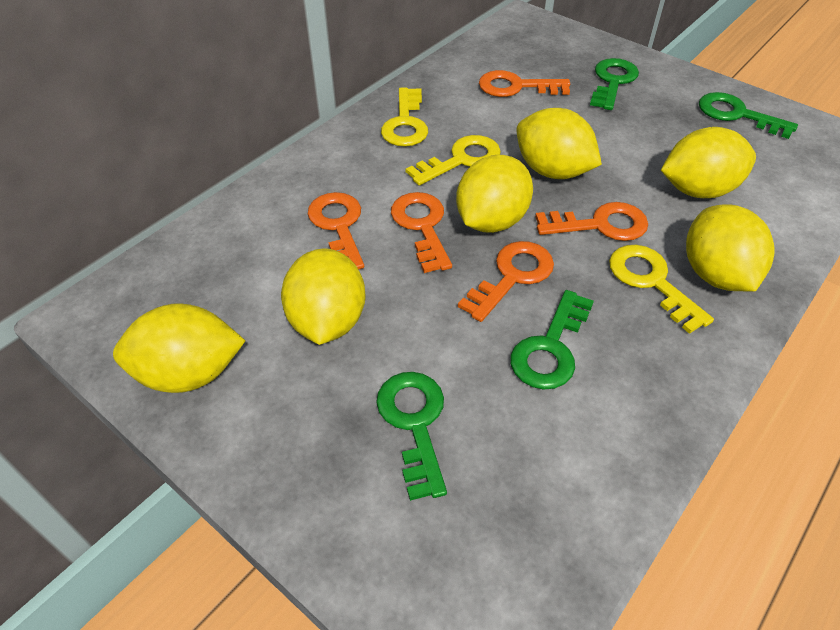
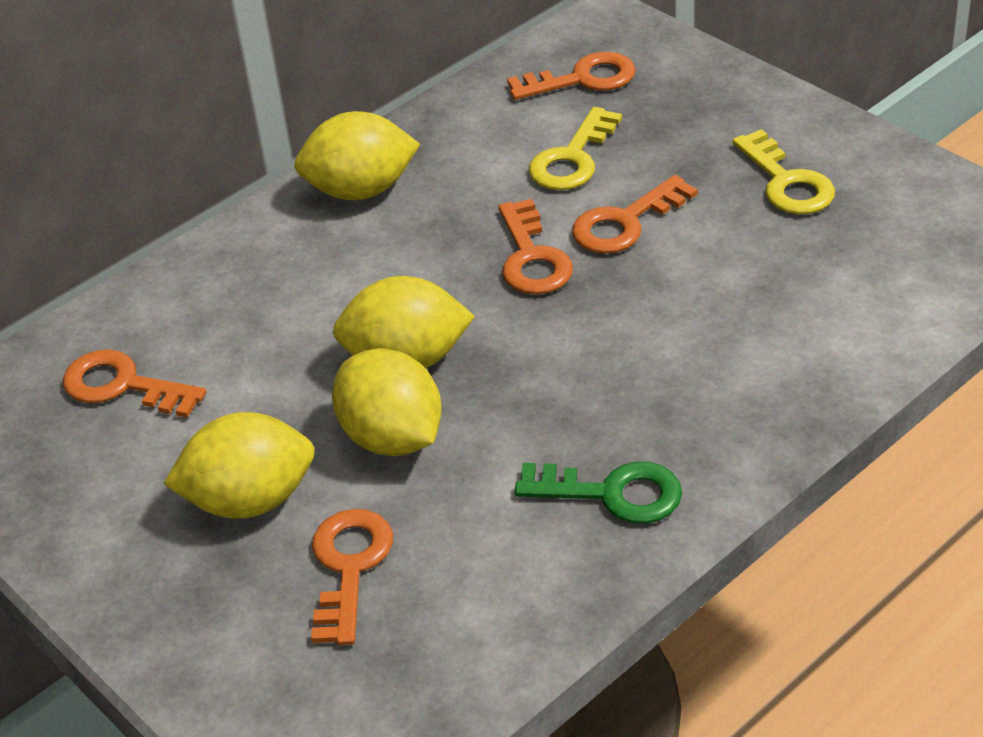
green key: [376,372,447,501] [510,290,594,390] [590,58,639,110] [699,92,798,139] = 4 -> [515,462,682,524] = 1
yellow key: [381,88,428,146] [406,135,501,186] [609,245,714,334] = 3 -> [529,107,622,190] [732,129,835,214] = 2
yellow lemon: [113,303,245,393] [281,248,366,345] [456,155,533,233] [517,108,602,179] [661,127,756,198] [686,204,775,292] = 6 -> [164,412,315,519] [294,111,420,200] [332,348,442,456] [333,276,475,368] = 4

